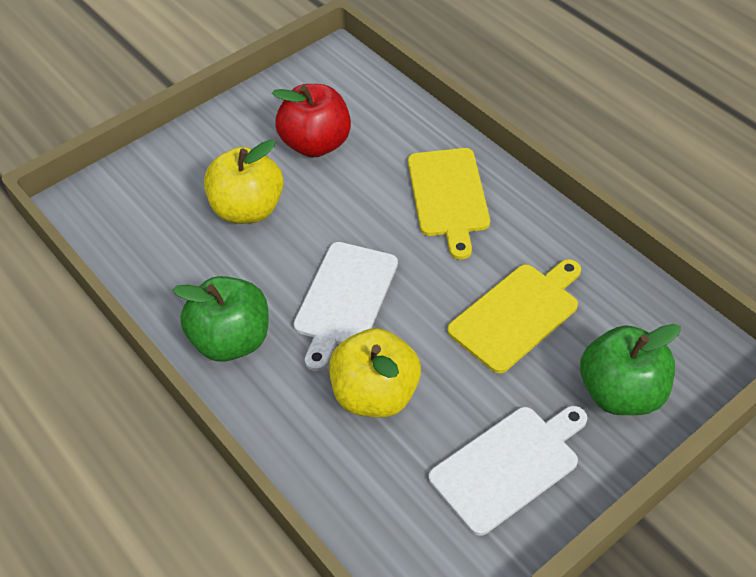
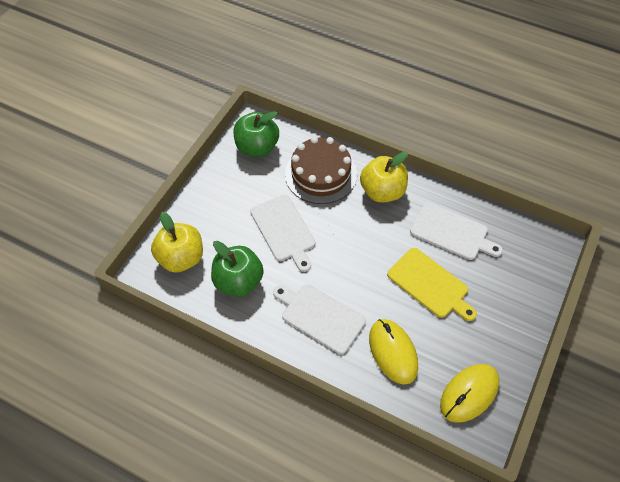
brown cake: none = 0 -> [285,136,357,204] = 1
red apple: [272,84,351,157] = 1 -> none = 0
white cutting board: [294,242,398,371] [429,406,587,536] = 2 -> [250,195,315,272] [273,284,366,354] [410,202,503,260] = 3
yellow cutting board: [408,148,490,260] [448,259,581,373] = 2 -> [387,248,477,321] = 1
yellow mouse: none = 0 -> [369,319,418,385] [440,364,499,423] = 2

